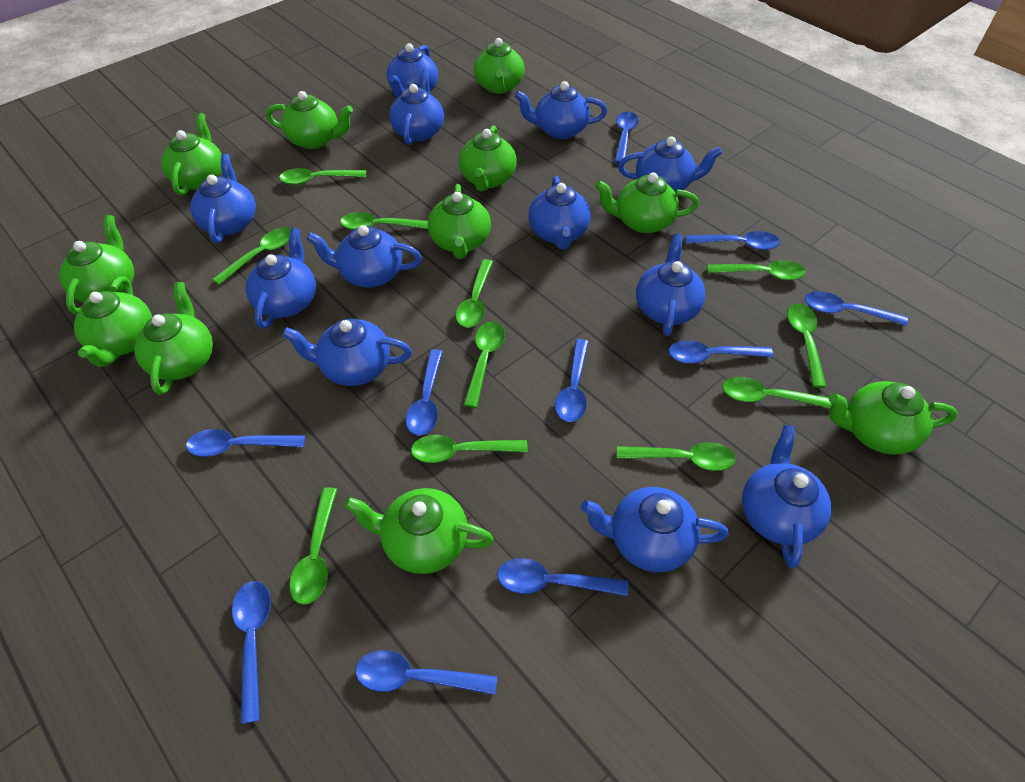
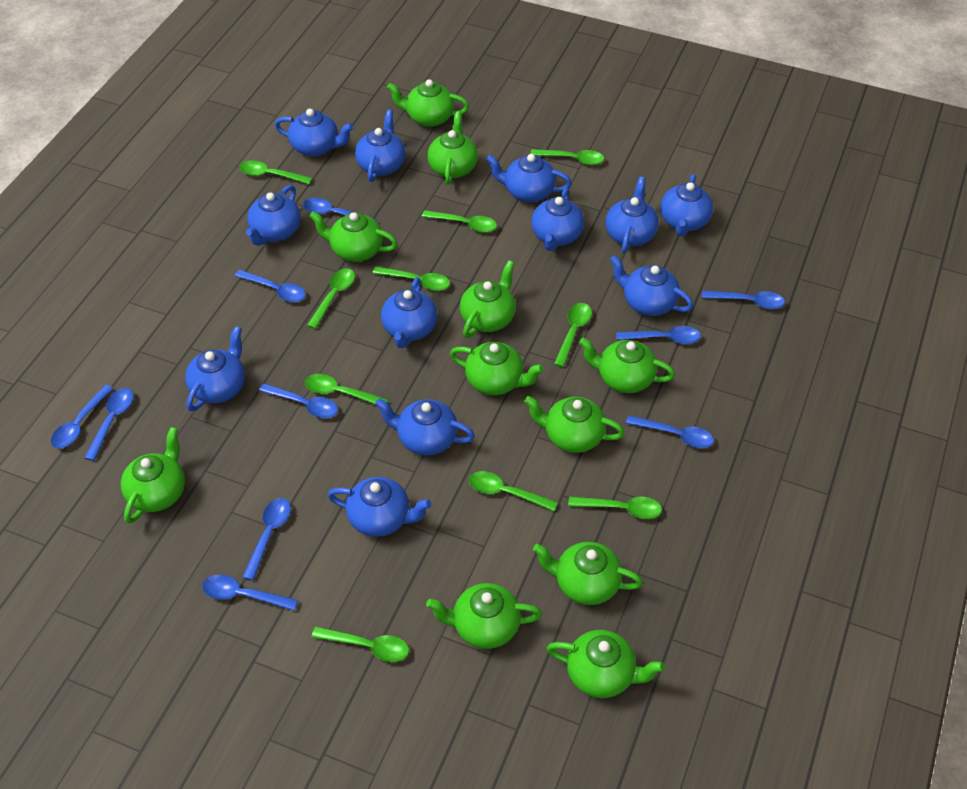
green spoon: [213,227,291,285] [279,168,366,185] [289,487,337,605] [340,212,428,230] [411,435,528,463] [456,259,493,327] [464,321,505,408] [617,442,736,471] [707,260,806,280] [722,377,832,409] [787,303,826,388] = 11 -> [239,160,312,185] [305,374,388,404] [307,268,355,329] [312,627,409,662] [373,266,450,291] [422,210,497,233] [469,471,558,511] [530,149,604,165] [554,303,592,367] [568,496,662,519] = 10

